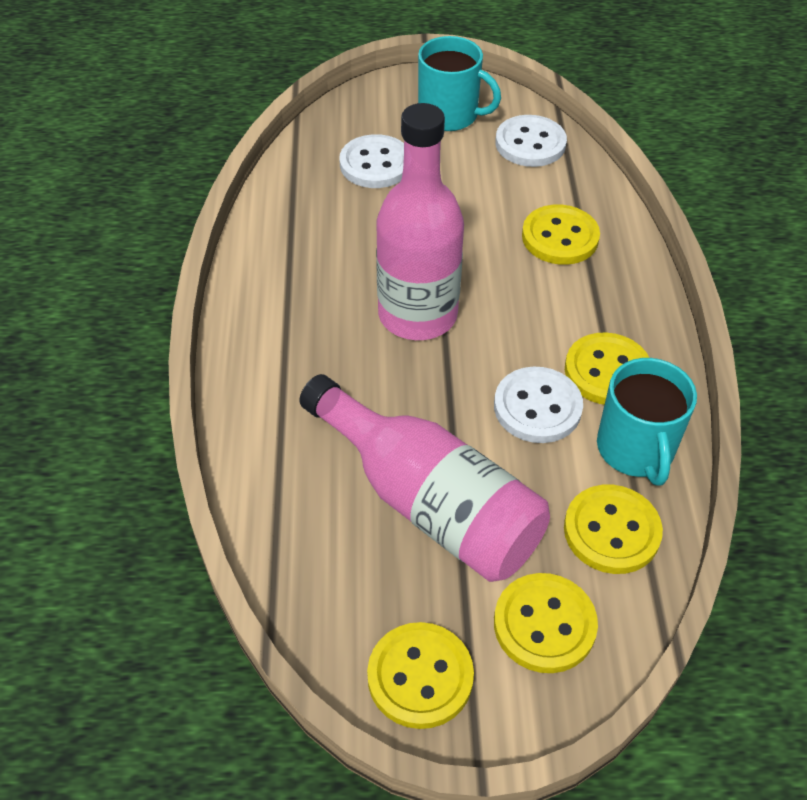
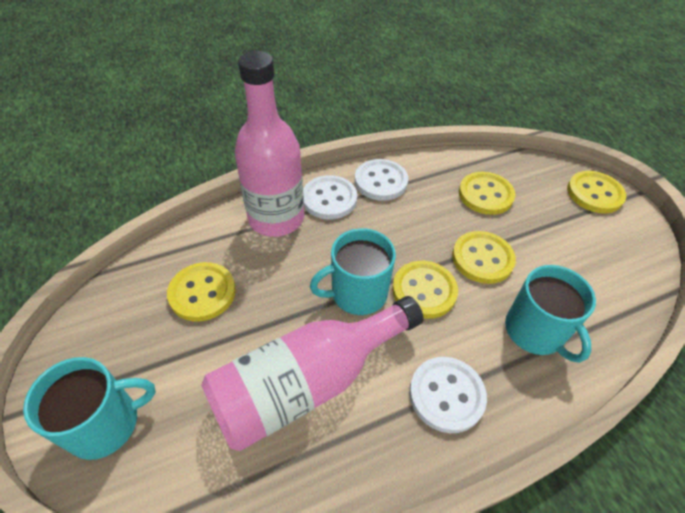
turquoise mug: [418,36,501,131] [597,358,697,486] = 2 -> [23,357,156,460] [310,228,396,315] [505,265,596,363] = 3

